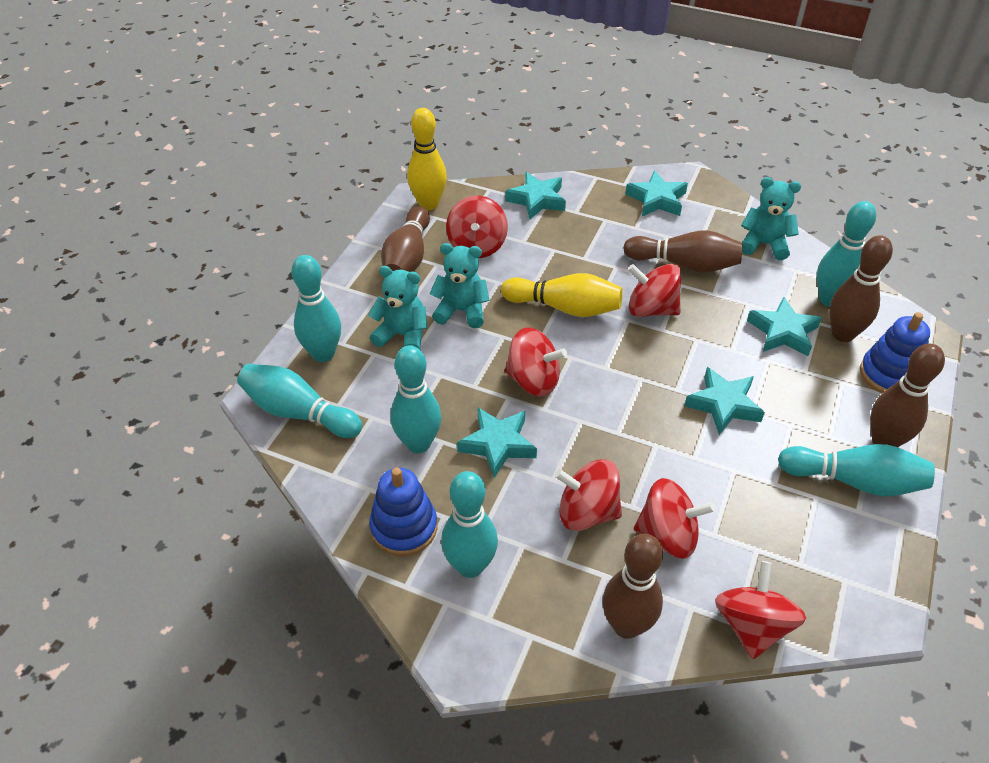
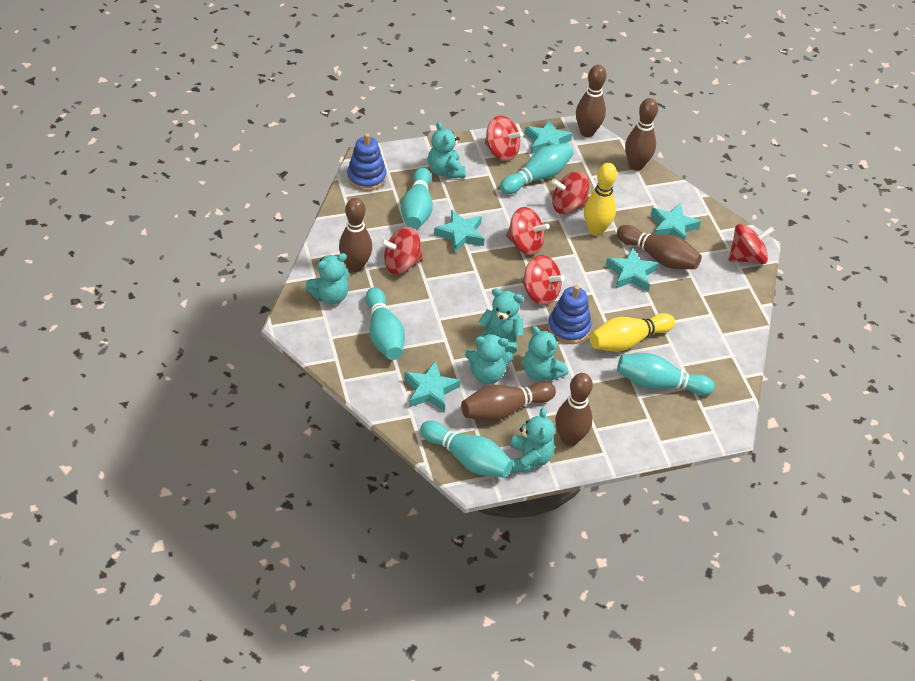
brown bowling pin: [381,206,430,272] [602,534,663,639] [623,230,743,273] [830,235,893,342] [870,344,945,447] = 5 -> [339,198,372,272] [461,382,556,421] [555,373,593,446] [576,65,606,137] [617,225,702,269] [625,98,658,171] = 6
turquoise bowling pin: [237,364,362,438] [292,255,341,362] [390,345,441,453] [441,471,498,578] [778,444,935,496] [817,201,876,307] = 6 -> [365,287,405,360] [401,167,433,229] [420,421,513,478] [500,143,573,194] [617,353,715,396] = 5
turquoise teddy bear: [368,266,427,349] [430,243,490,328] [741,177,801,260] = 3 -> [305,253,349,304] [428,122,466,178] [465,333,513,384] [478,288,524,354] [510,408,555,473] [523,326,568,381] = 6

